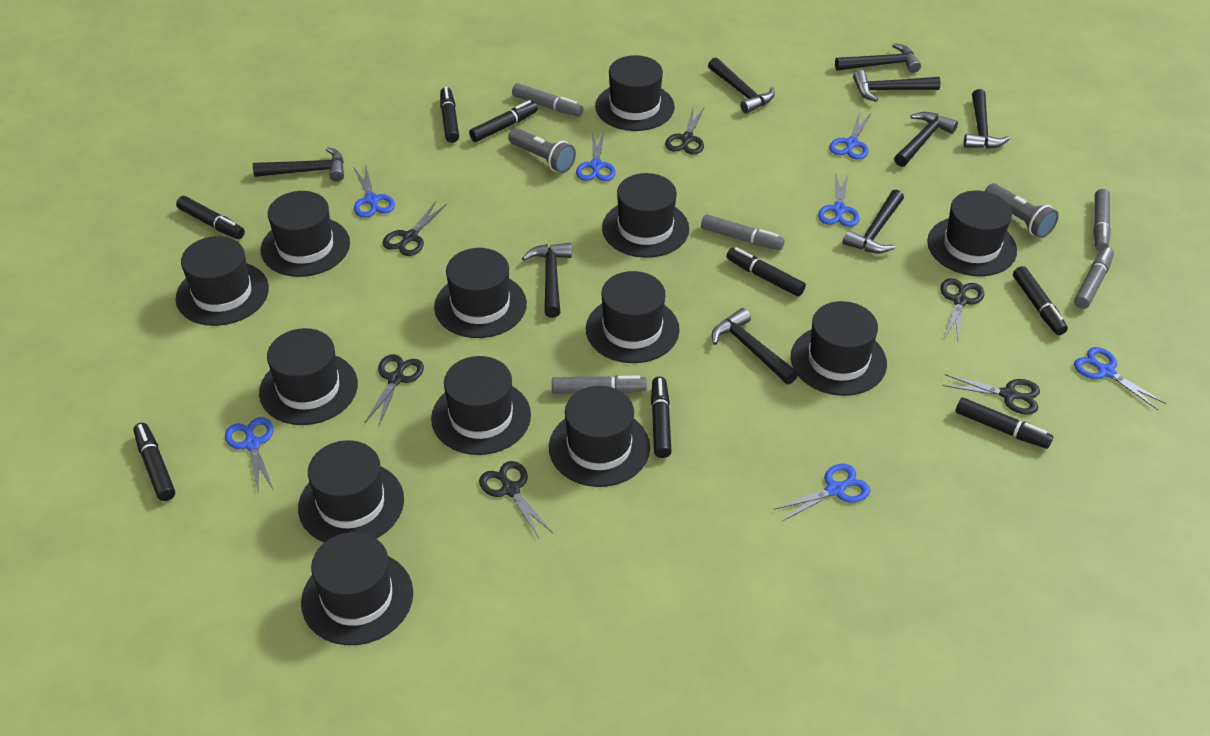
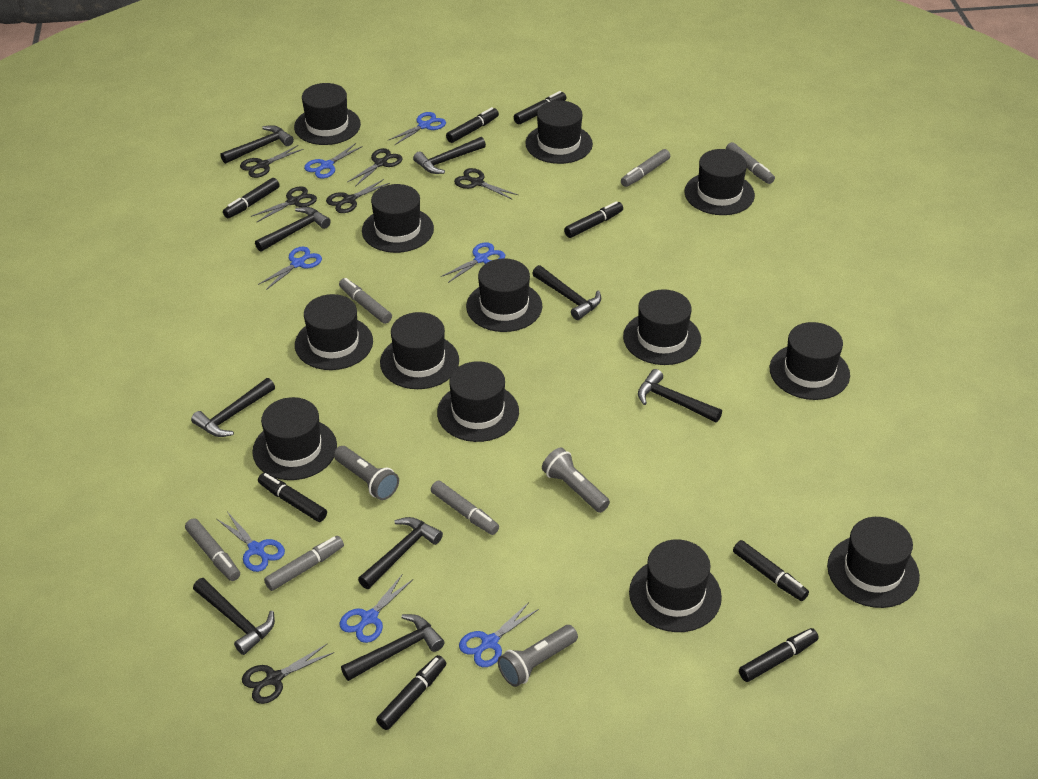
grey flashlight: [508,128,576,173] [985,183,1059,238] = 2 -> [334,446,399,500] [498,625,578,687] [542,447,610,513] = 3
grey marker: [512,83,583,117] [552,375,647,394] [701,214,784,250] [1074,247,1114,309] [1093,189,1111,251] = 5 -> [185,518,240,581] [264,536,344,591] [339,278,392,324] [431,480,499,535] [621,149,670,187] [726,142,775,184] = 6

